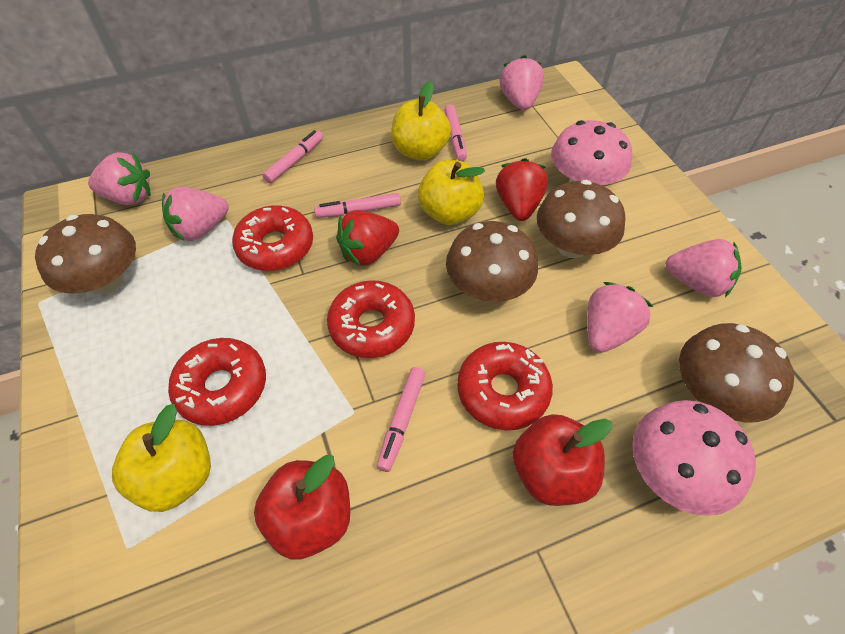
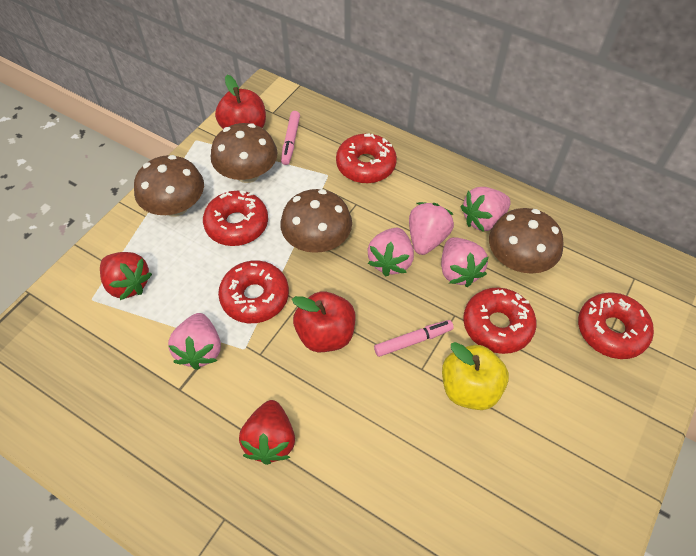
pink marker: [263,130,323,183] [314,193,401,218] [377,367,425,472] [444,104,467,161] = 4 -> [281,111,300,165] [374,320,454,357] = 2
pink mushroom: [551,120,632,185] [632,400,756,516] = 2 -> none = 0
red donut: [168,338,266,426] [232,205,313,271] [327,280,415,358] [457,342,553,430] = 4 -> [203,190,268,246] [218,260,289,323] [336,133,397,183] [463,288,536,354] [578,292,654,359] = 5
yellow apple: [112,404,211,512] [391,81,451,161] [418,160,485,225] = 3 -> [442,342,509,410] = 1

